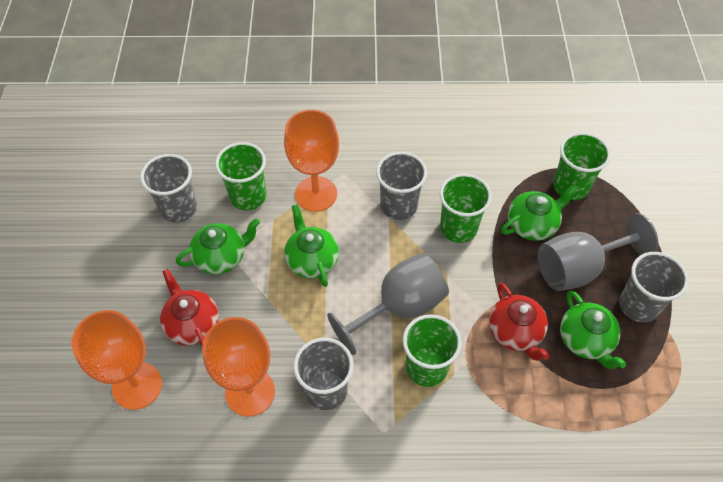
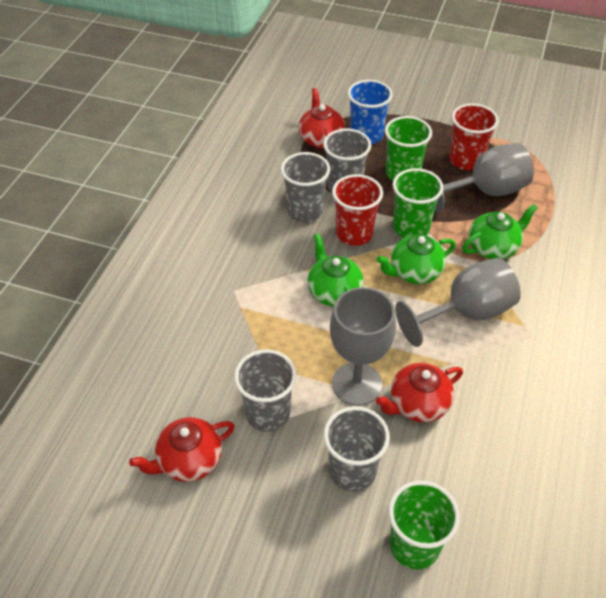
blue cup: none = 0 -> [348,80,393,144] = 1
green cup: [215,142,266,210] [403,314,462,387] [440,174,492,243] [553,132,611,200] = 4 -> [385,116,432,181] [389,481,460,569] [393,168,443,238] = 3
green teapot: [176,218,260,275] [284,204,339,287] [501,184,578,241] [560,291,626,369] = 4 -> [307,234,364,306] [376,234,456,284] [462,204,538,259] = 3
grey goblet: [327,253,449,355] [537,213,658,291] = 2 -> [330,287,396,406] [395,258,521,347] [431,143,534,212] = 3
orange goblet: [72,310,162,410] [202,317,275,416] [284,110,339,212] = 3 -> none = 0
red cup: none = 0 -> [332,174,383,246] [449,103,499,170] = 2
red teapot: [160,269,219,345] [489,283,549,361] = 2 -> [129,417,235,482] [299,88,345,148] [376,363,463,422] = 3

